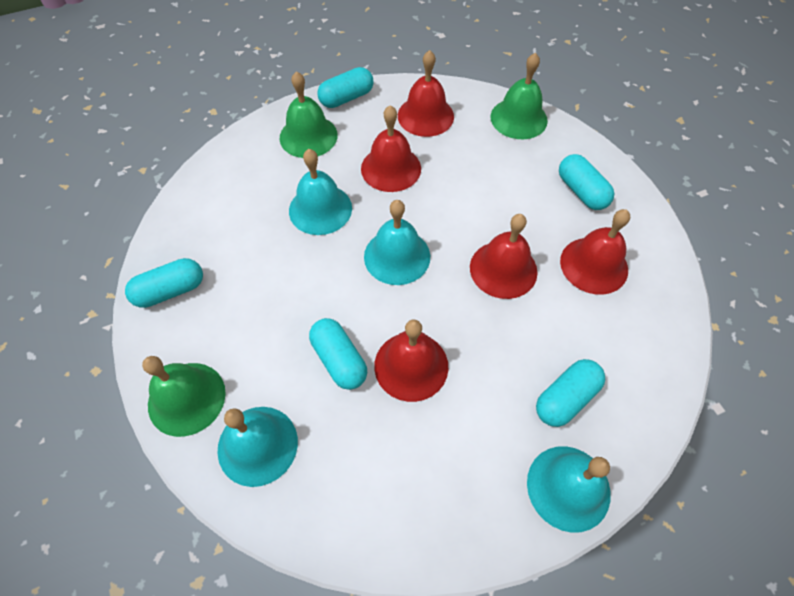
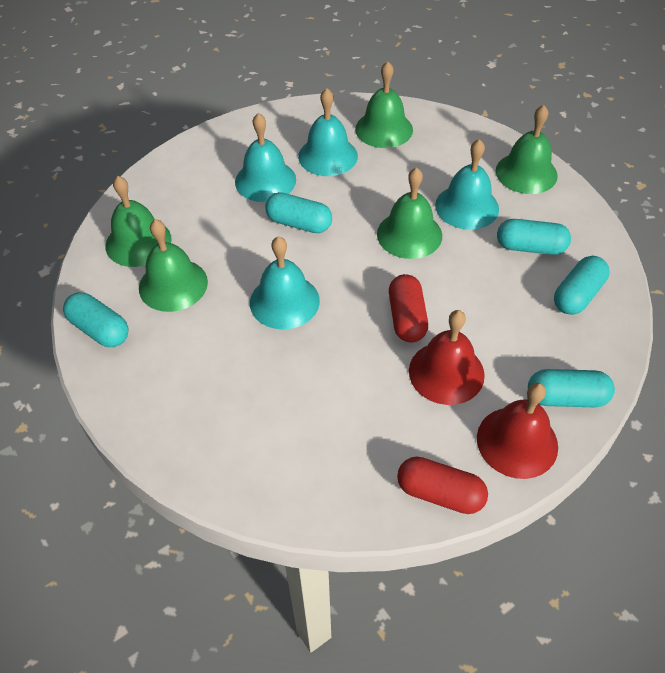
green bell: [142,356,226,437] [280,71,338,158] [490,53,548,139] = 3 -> [106,176,172,267] [139,219,208,312] [355,61,413,148] [377,167,442,259] [496,105,558,194] = 5
red bell: [361,105,421,192] [374,319,448,402] [398,50,454,137] [470,214,538,299] [560,209,630,295] = 5 -> [409,310,485,405] [477,383,558,479] = 2
red capsule: none = 0 -> [389,274,428,342] [397,457,488,514] = 2

